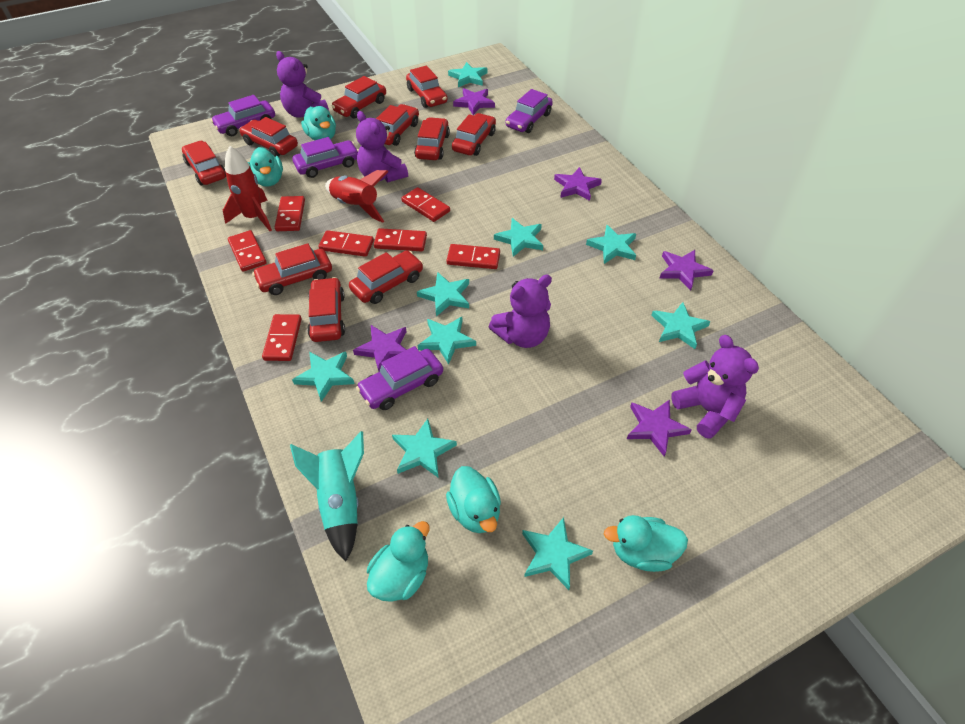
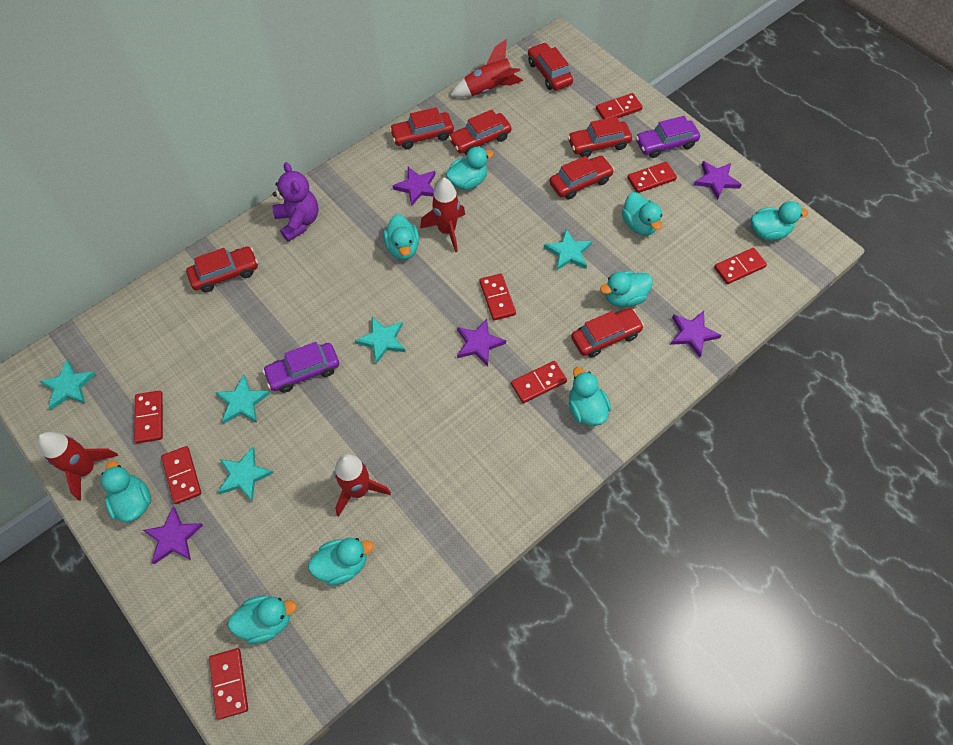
purple car: [211,95,275,136] [293,137,359,178] [356,346,443,410] [506,89,553,133] = 4 -> [262,342,339,393] [636,116,700,158] = 2
purple teddy bear: [276,51,329,118] [356,111,408,183] [489,275,552,348] [671,335,759,439] = 4 -> [273,162,318,242] = 1
red car: [182,141,226,185] [239,117,298,157] [252,243,332,295] [307,277,345,342] [331,76,386,119] [349,251,423,304] [376,104,419,146] [406,66,447,108] [414,117,450,160] [452,113,496,156] = 10 -> [186,246,258,292] [389,107,454,149] [448,110,511,155] [528,43,573,91] [549,156,614,199] [568,116,632,157] [571,308,644,357] = 7
red domino: [228,230,267,272] [262,314,302,361] [275,196,305,231] [318,230,374,257] [374,228,427,251] [401,187,450,222] [446,244,500,269] = 7 -> [134,391,163,443] [161,446,201,504] [209,648,248,720] [479,274,516,320] [511,361,567,403] [596,93,643,119] [627,162,677,193] [714,248,767,284] = 8
red rocket: [223,146,272,231] [325,170,389,223] = 2 -> [37,432,118,500] [334,454,391,516] [420,178,465,252] [450,39,523,98] = 4
turquoise duck: [248,147,283,187] [301,106,336,140] [367,521,430,602] [446,466,501,533] [604,515,688,572] = 5 -> [101,460,151,522] [228,596,297,644] [308,538,374,585] [383,214,419,260] [446,147,494,190] [569,367,611,426] [600,271,653,307] [622,192,662,235] [751,201,808,241] = 9
turquoise rocket: [290,431,364,561] = 1 -> none = 0
turquoise star: [292,352,355,402] [392,419,457,478] [417,272,469,317] [418,317,476,364] [448,62,487,87] [494,218,543,257] [522,517,593,590] [586,225,636,264] [651,302,710,349] = 9 -> [39,360,96,410] [215,375,270,424] [218,447,273,502] [355,317,405,364] [544,229,592,271] = 5

